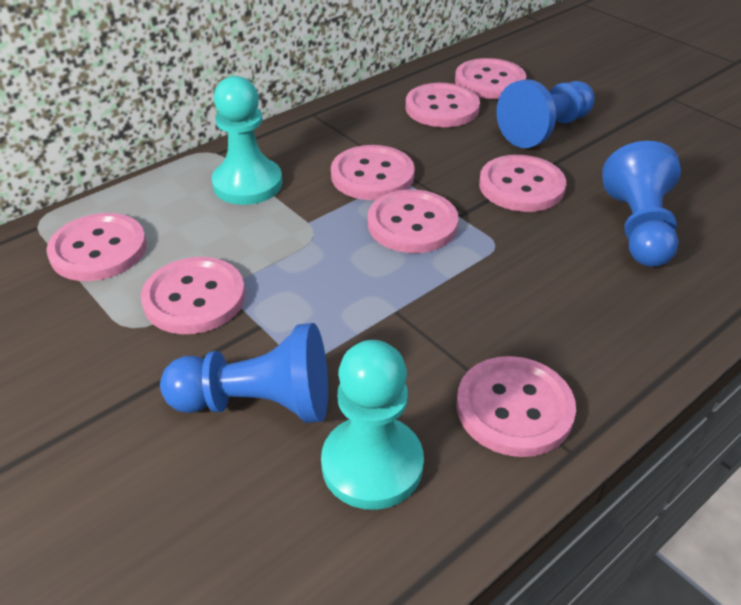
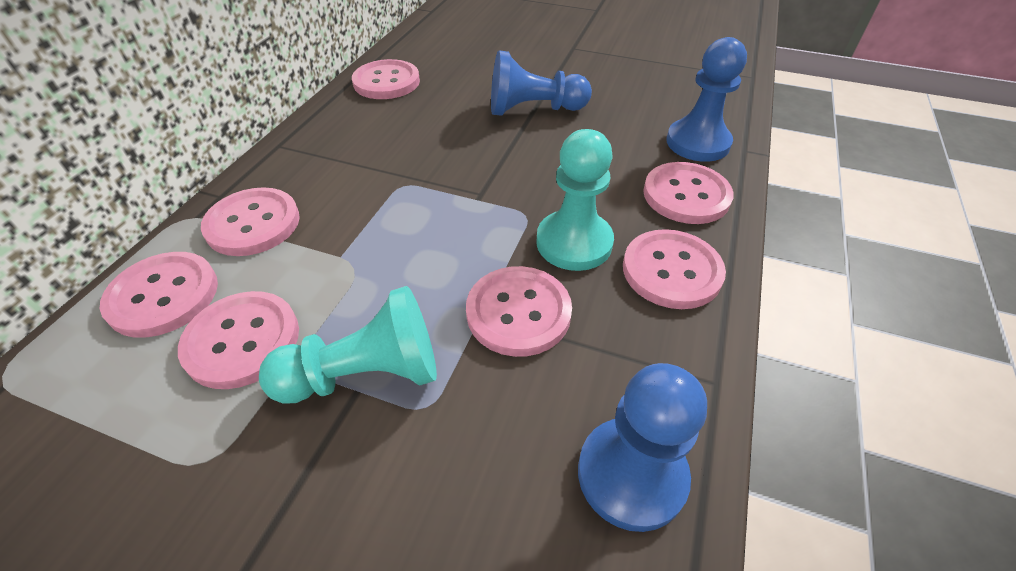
pink button: [46,213,147,281] [141,257,245,334] [331,145,415,200] [368,189,459,253] [406,83,480,127] [455,58,526,99] [456,356,576,457] [479,155,566,212] = 8 -> [100,252,218,338] [178,291,299,389] [201,187,300,256] [352,59,420,99] [466,266,572,357] [623,229,726,309] [643,162,734,224] = 7

